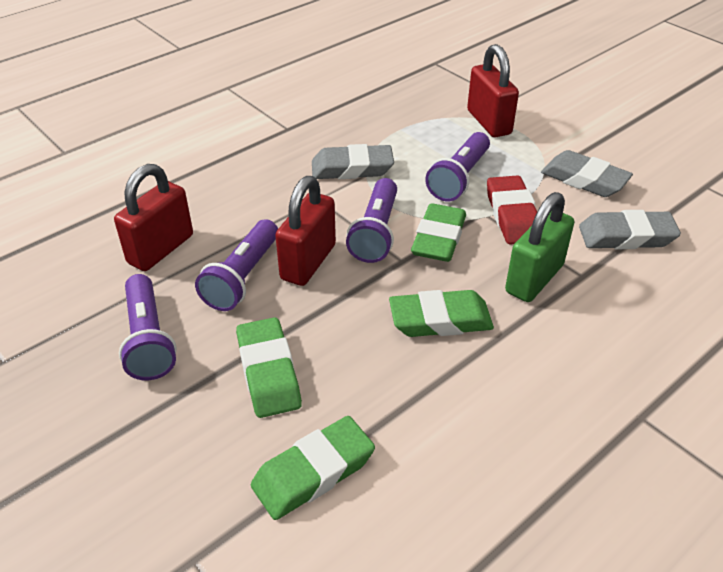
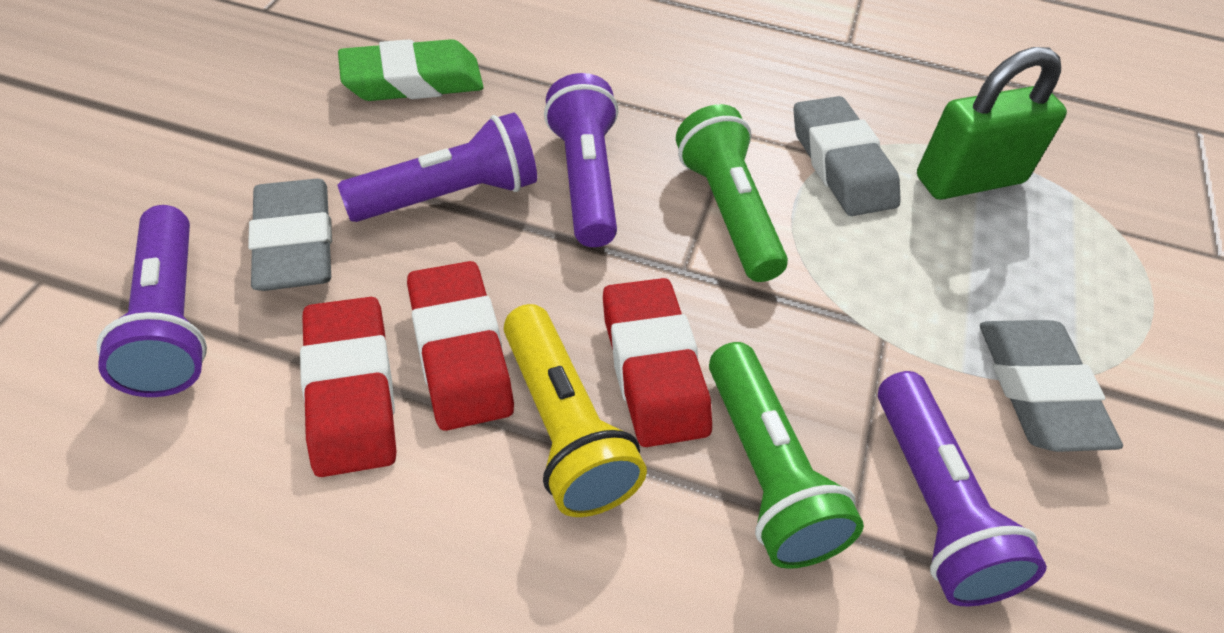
green eraser: [236,317,302,418] [251,416,375,520] [389,290,494,337] [411,203,466,262] = 4 -> [338,39,484,101] = 1
green flashlight: none = 0 -> [676,104,788,282] [709,342,864,569] = 2
red eraser: [487,176,537,244] = 1 -> [300,297,397,477] [407,261,514,431] [603,278,712,447] = 3
red padlock: [114,164,193,271] [275,176,336,286] [467,44,519,137] = 3 -> none = 0
yellow flashlight: none = 0 -> [504,304,647,517] = 1

